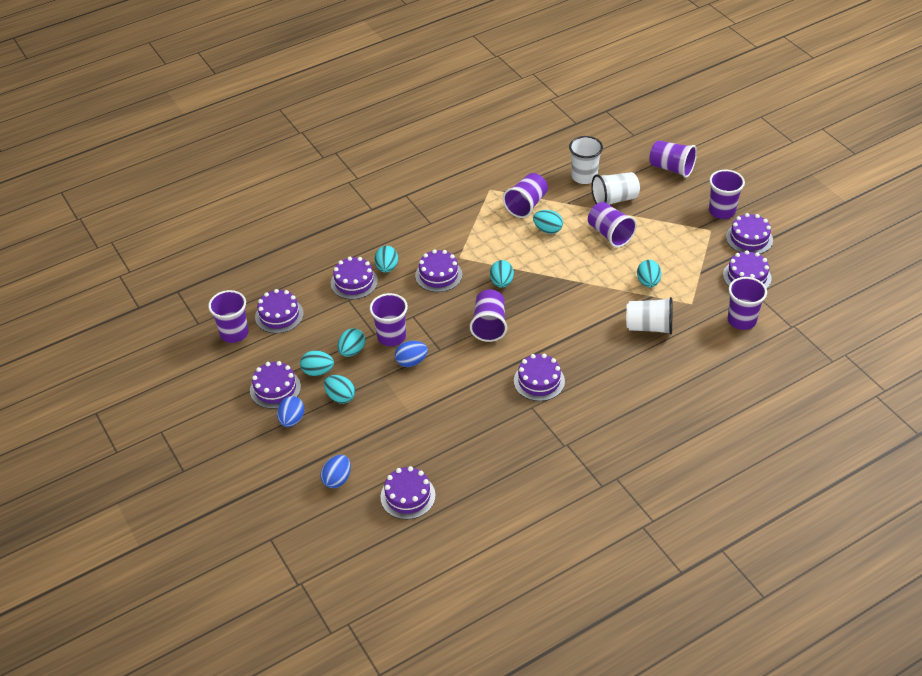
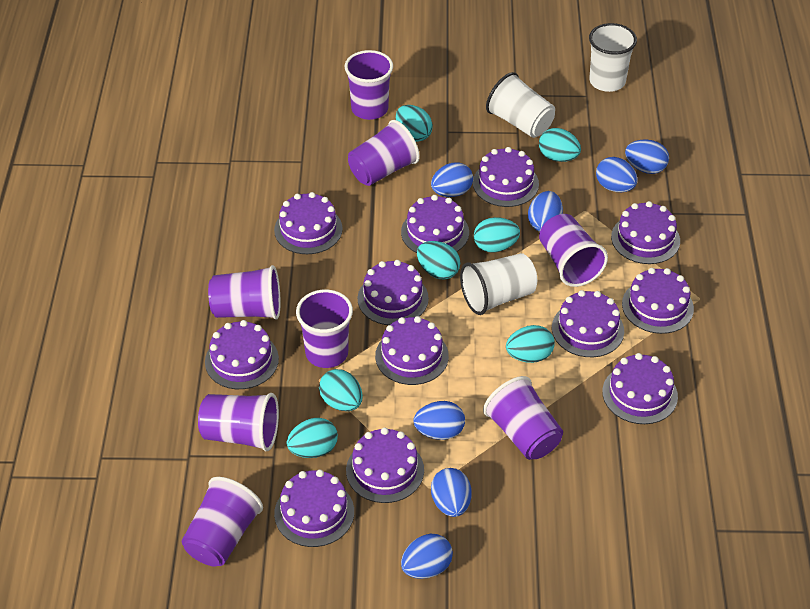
blue egg: [277,396,305,427] [320,455,351,488] [395,341,428,367] = 3 -> [401,534,453,579] [413,401,465,440] [431,162,473,197] [431,468,471,517] [528,191,563,232] [596,157,638,192] [625,139,669,174] = 7
purple cake: [250,361,301,409] [255,289,304,333] [331,257,378,299] [380,466,436,519] [415,250,462,292] [514,354,565,401] [723,250,772,288] [726,213,773,254] = 8 -> [205,320,279,389] [274,192,343,254] [274,470,354,547] [346,427,424,503] [358,260,429,325] [375,316,449,385] [401,195,469,253] [473,147,539,207] [552,290,624,357] [602,353,678,424] [611,201,680,264] [622,268,694,334] = 12

